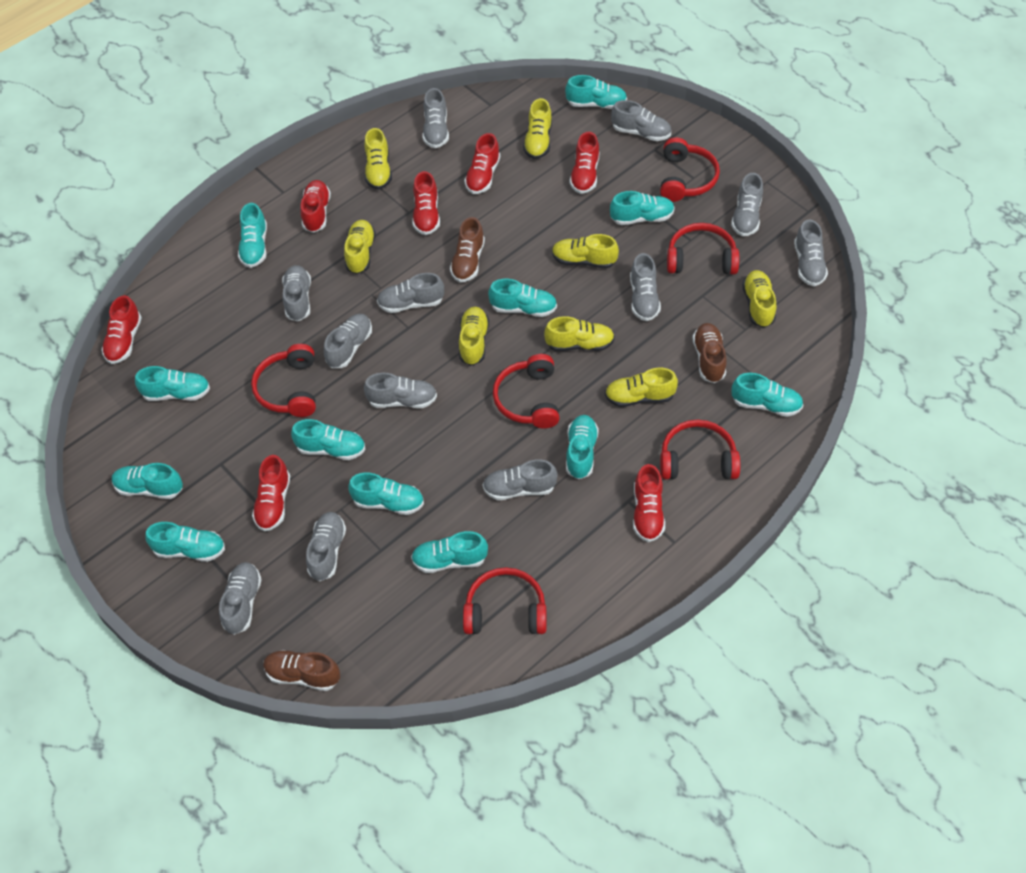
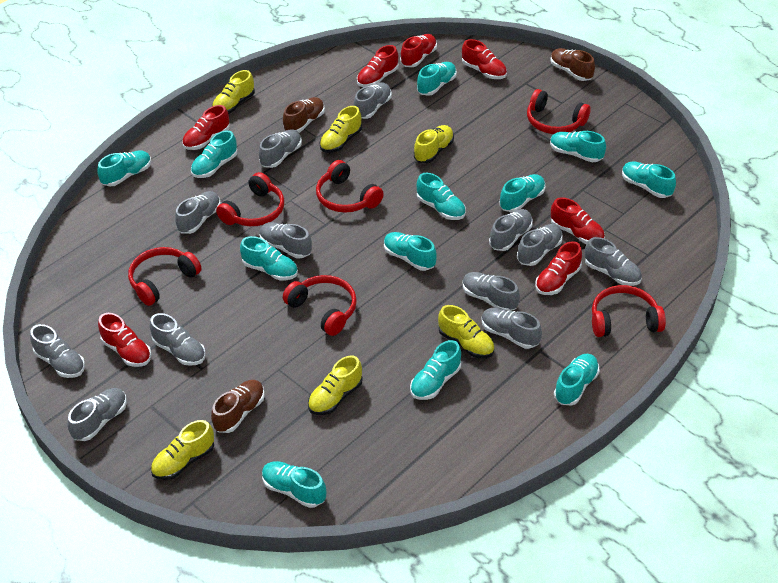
yellow shoe: [344,220,376,274] [364,128,392,190] [459,307,489,366] [523,98,552,159] [544,316,615,351] [552,234,619,269] [605,368,678,407] [742,270,776,328] = 8 -> [151,420,214,480] [212,70,255,114] [308,356,363,415] [319,106,362,153] [414,125,454,163] [438,305,494,358] = 6

